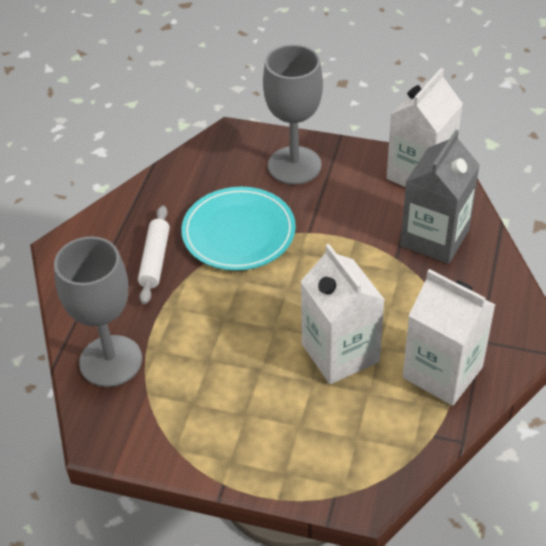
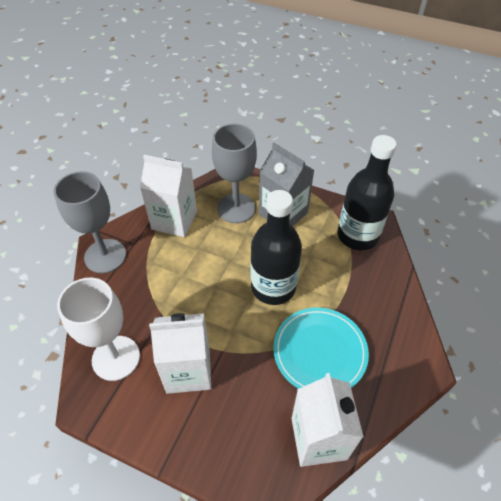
black bottle: none = 0 -> [251,190,302,305] [337,135,397,250] = 2
white goblet: none = 0 -> [57,278,140,381] = 1
white rolling pin: [138,205,170,304] = 1 -> none = 0

